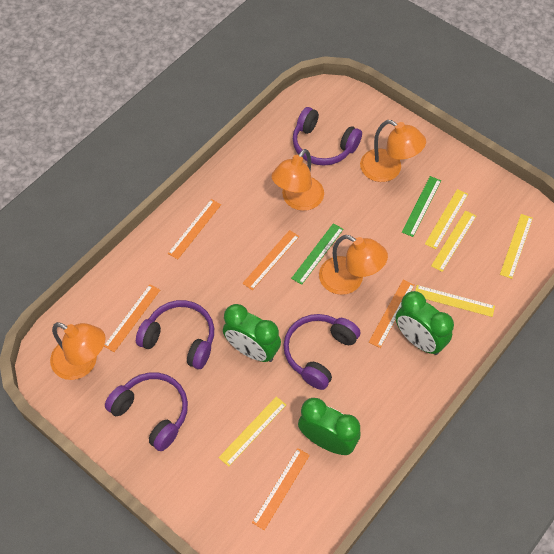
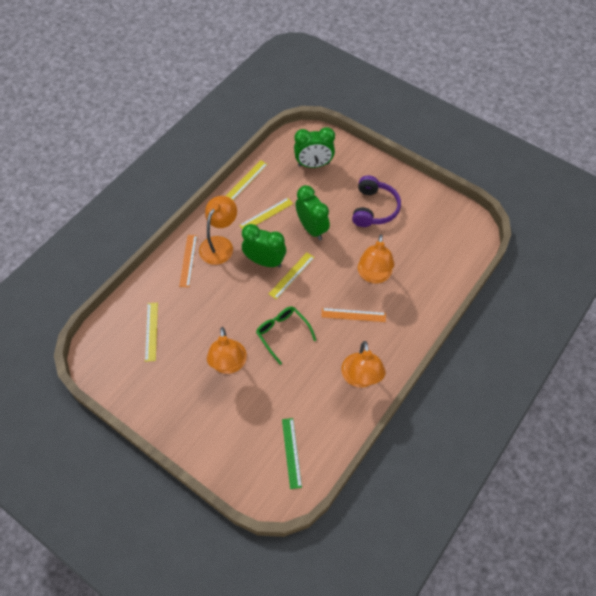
green glasses: none = 0 -> [256,306,316,365] = 1
green ruler: [291,223,344,285] [402,176,441,237] = 2 -> [282,418,302,489] = 1
orange ruler: [104,284,160,352] [168,199,221,259] [242,230,299,290] [252,448,310,530] [369,280,415,348] = 5 -> [179,235,197,287] [321,308,386,322] = 2
purple headphones: [105,372,188,451] [136,300,214,369] [283,314,360,390] [293,107,362,165] = 4 -> [352,175,401,227] = 1
yellow ruler: [219,396,286,467] [415,285,495,317] [425,189,468,249] [431,210,476,272] [500,214,533,279] = 5 -> [145,303,158,362] [226,160,268,200] [239,198,293,229] [269,252,315,300] = 4

